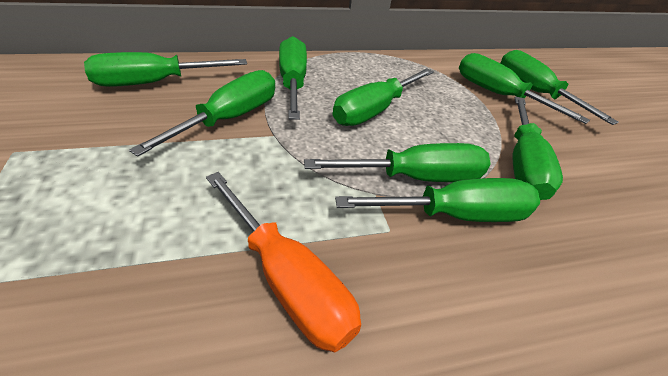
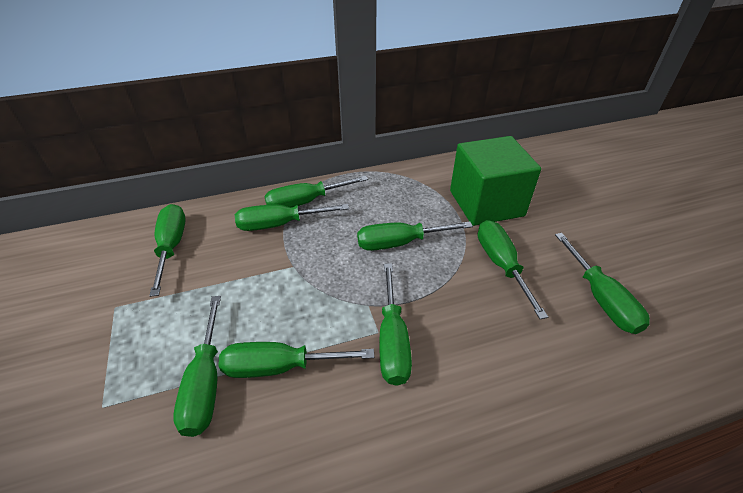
green cube: none = 0 -> [450,136,541,226] = 1
orange screwdriver: [206,172,361,352] = 1 -> none = 0

